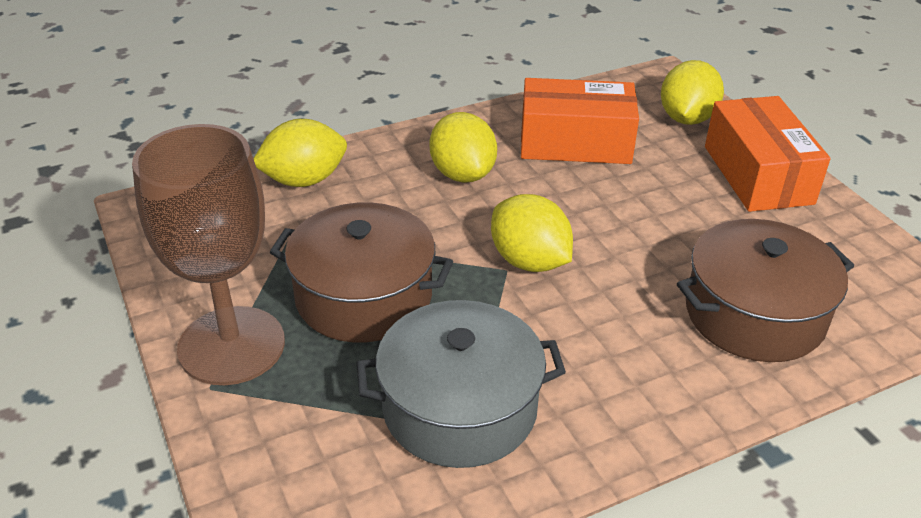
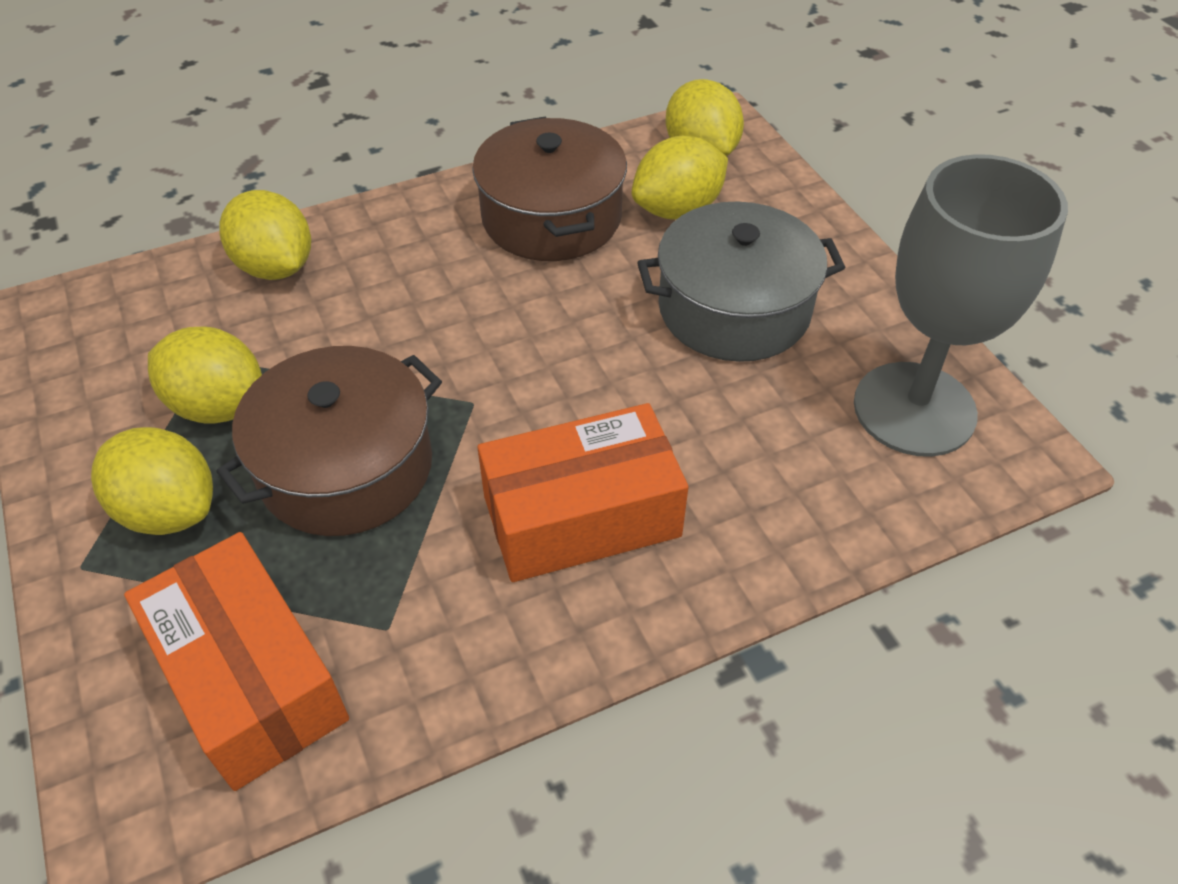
brown goblet: [132,124,285,385] = 1 -> none = 0
grey goblet: none = 0 -> [854,154,1068,457] = 1
yellow lemon: [253,119,347,187] [430,112,497,183] [491,194,573,272] [661,60,724,125] = 4 -> [91,427,213,535] [148,327,262,424] [219,190,311,280] [632,136,728,220] [666,79,744,157] = 5

